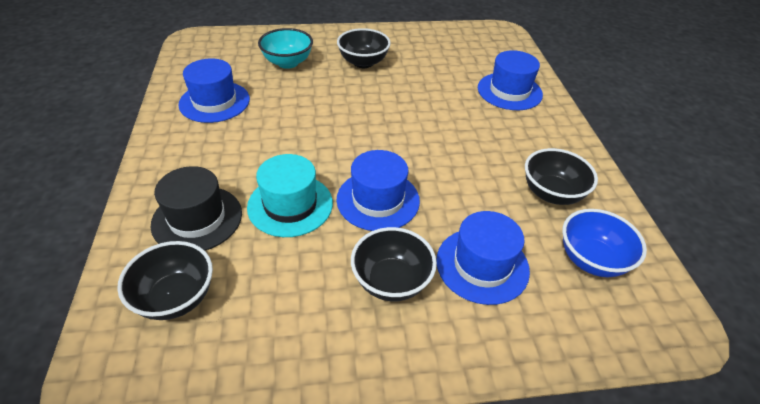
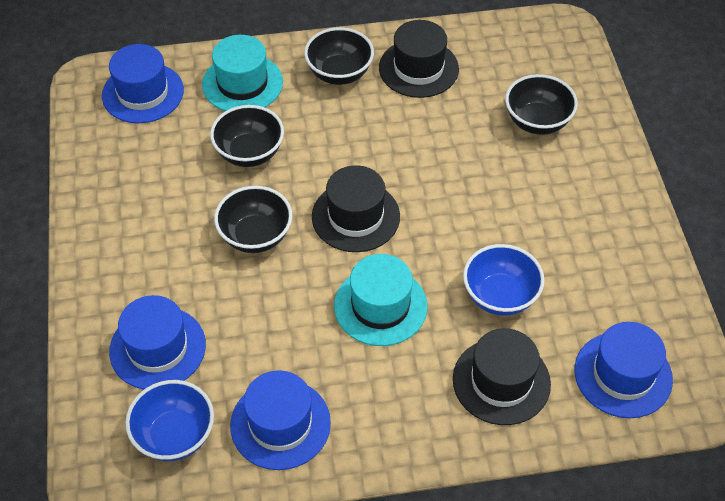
black hat: [151,166,242,251] = 1 -> [312,165,400,252] [379,20,459,98] [453,328,551,425] = 3
blue bowl: [562,209,647,277] = 1 -> [125,380,214,461] [463,244,545,316] = 2
turquoise bowl: [258,28,313,69] = 1 -> none = 0
turquoise hat: [247,154,333,237] = 1 -> [202,35,283,111] [334,254,428,346] = 2

